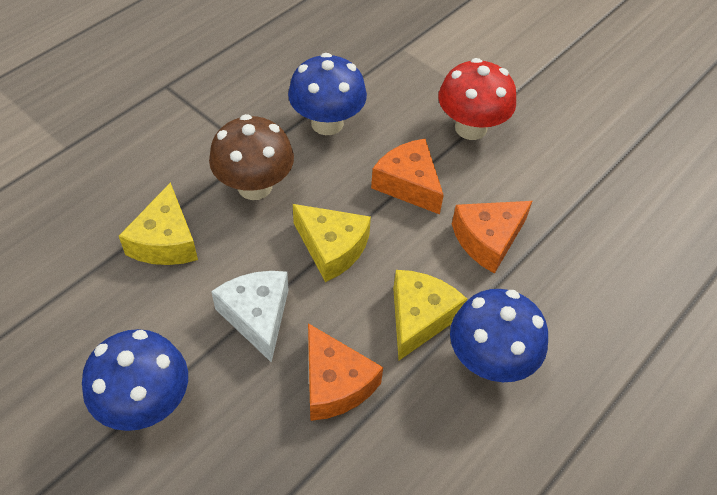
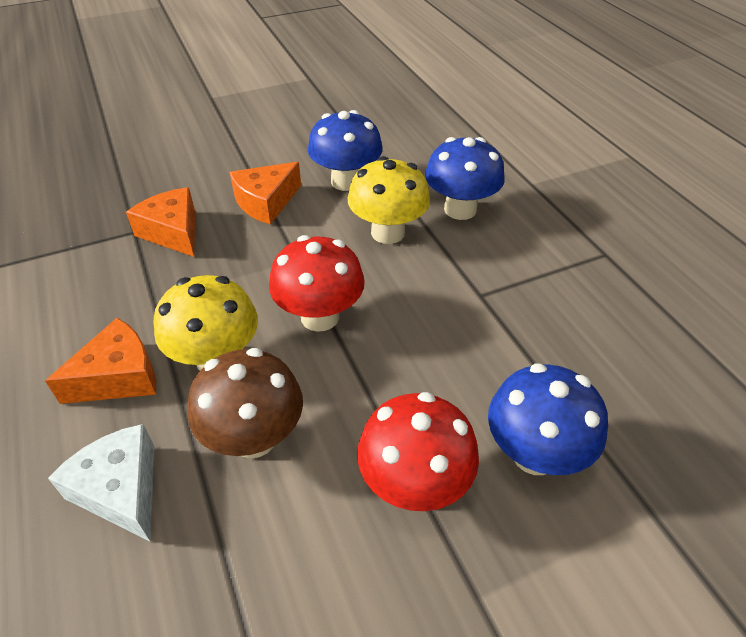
red mushroom: [438,58,516,140] = 1 -> [269,235,365,332] [357,392,479,511] = 2
yellow cheese: [119,182,198,265] [293,204,371,282] [393,270,467,360] = 3 -> none = 0
yellow mushroom: none = 0 -> [153,275,258,370] [348,156,430,244] = 2

